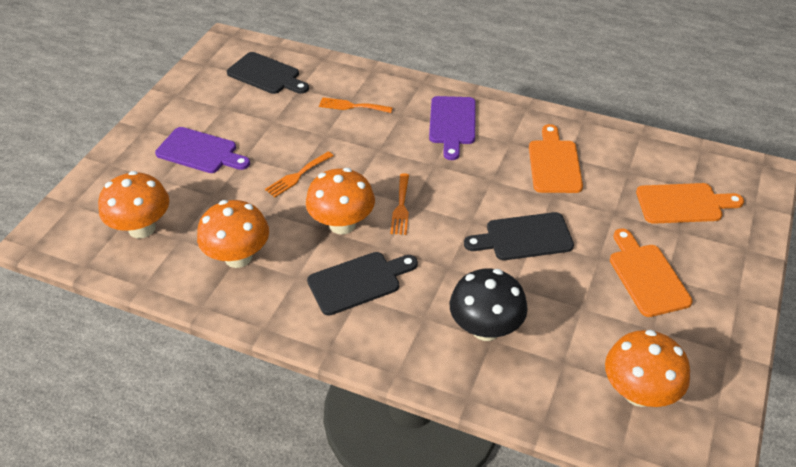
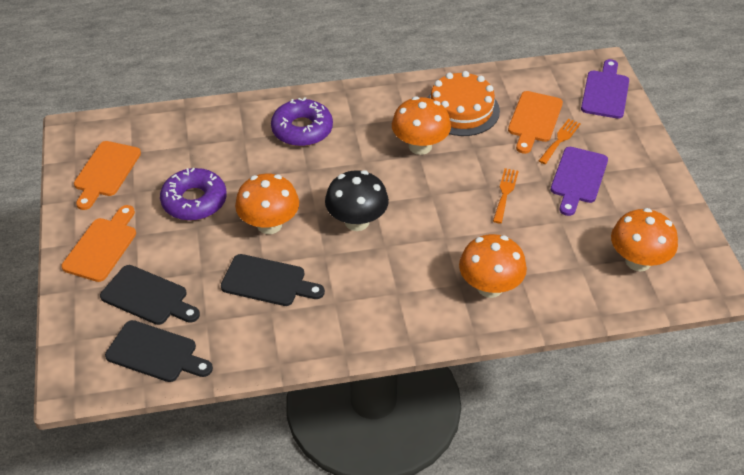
orange cake: none = 0 -> [427,71,500,136] = 1
orange fork: [265,151,334,197] [319,97,393,113] [391,173,409,235] = 3 -> [493,168,519,223] [539,119,581,164] = 2
purple donut: none = 0 -> [160,168,227,221] [271,97,333,146] = 2

